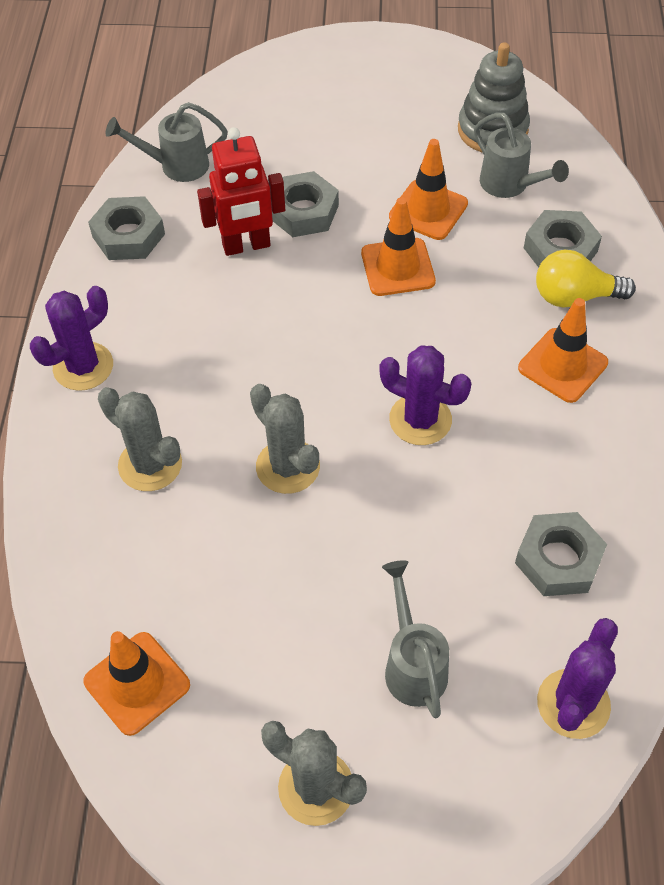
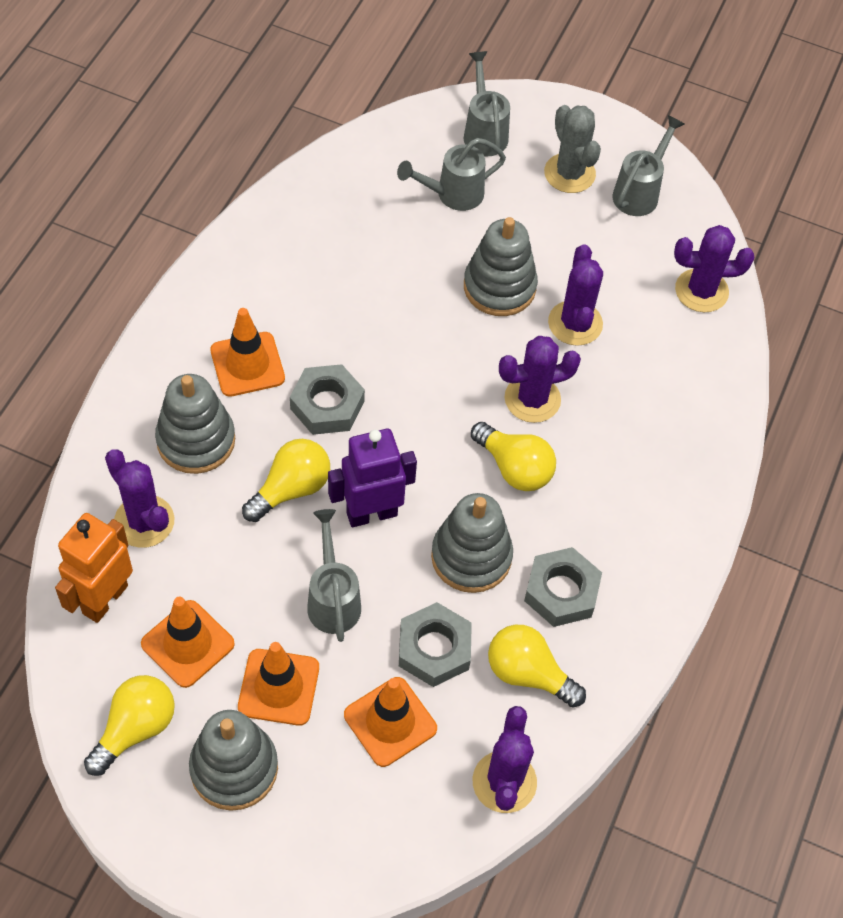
grey cactus: [98,387,182,491] [250,384,320,494] [261,721,367,826] = 3 -> [544,105,601,193] = 1
grey nut: [88,196,165,260] [272,171,339,237] [515,512,607,596] [524,210,602,268] = 4 -> [290,364,365,435] [399,602,472,687] [524,547,602,627] = 3
grey stacking toy: [458,42,530,153] = 1 -> [155,374,235,474] [189,710,278,811] [431,493,513,593] [464,217,538,316] = 4
grey watering can: [106,102,228,182] [382,560,449,719] [474,112,569,198] = 3 -> [307,509,361,642] [397,138,506,211] [464,51,510,156] [613,115,685,216] = 4
orange robot: none = 0 -> [55,513,133,623] = 1
purple cactus: [30,286,113,391] [379,345,471,445] [537,618,618,739] = 3 -> [105,449,174,548] [473,706,537,813] [499,336,581,423] [548,244,603,346] [674,225,754,312] = 5
purple robot: none = 0 -> [328,429,417,527] = 1
red robot: [197,127,285,256] = 1 -> none = 0
yellow light bulb: [536,250,636,308] = 1 -> [84,675,175,776] [242,439,330,522] [471,422,556,491] [488,625,586,708] = 4

